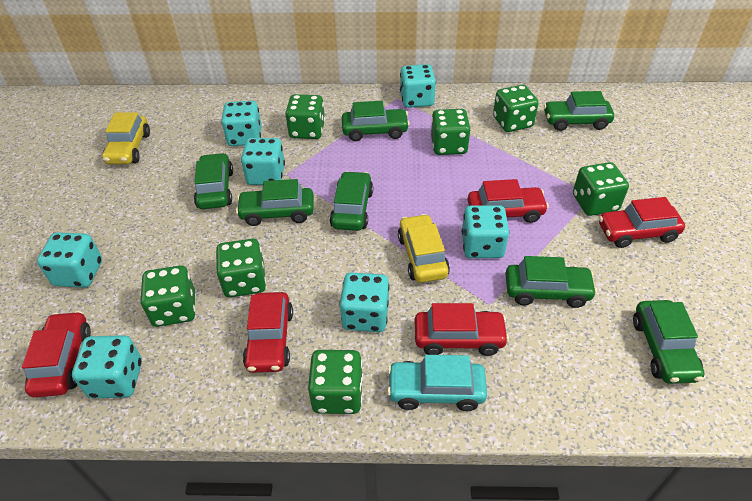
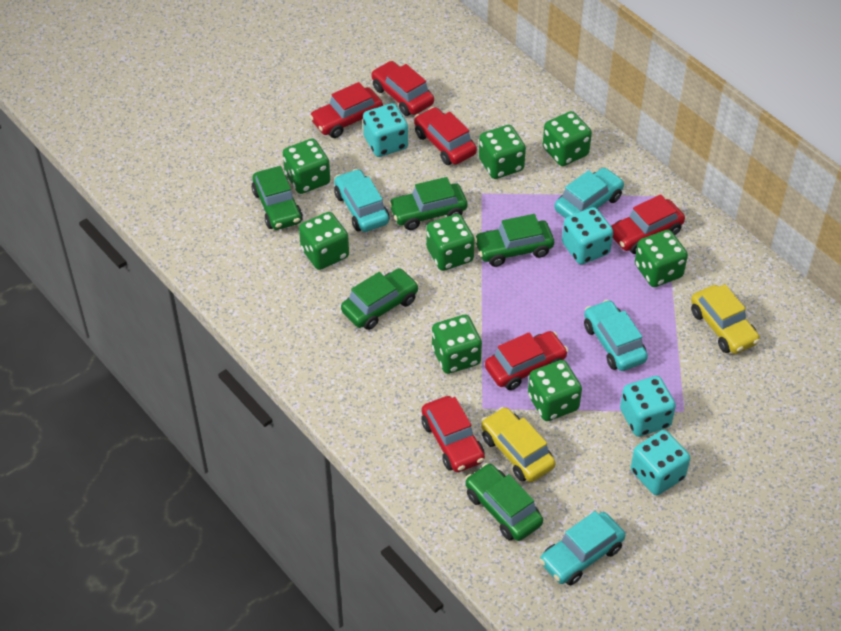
green car: [194,153,233,209] [236,179,314,226] [330,171,373,231] [342,101,410,141] [505,256,597,308] [544,91,614,131] [633,300,705,384] = 7 -> [252,166,303,230] [341,268,419,330] [388,177,467,230] [465,463,543,541] [474,214,554,267] = 5
green dice: [140,265,195,327] [216,239,266,297] [285,94,325,139] [308,350,363,414] [431,109,471,155] [493,85,539,132] [573,162,629,216] = 7 -> [283,138,330,194] [299,212,349,270] [426,214,475,271] [432,315,482,374] [479,125,526,179] [528,360,582,421] [543,111,592,166] [635,230,688,287] = 8
red car: [22,311,91,398] [243,292,293,373] [415,303,509,356] [467,179,549,223] [599,197,685,248] = 5 -> [309,82,383,138] [371,61,434,116] [414,107,477,165] [421,396,485,472] [485,331,568,390] [611,194,685,254] = 6
turquoise car: [387,355,487,411] = 1 -> [334,169,389,232] [539,511,625,586] [554,168,625,218] [584,300,648,371] = 4
turquoise dice: [37,232,102,288] [72,335,142,398] [221,101,262,146] [241,138,285,185] [339,272,389,332] [400,64,436,108] [462,205,509,258] = 7 -> [363,103,408,157] [562,207,613,265] [620,376,676,437] [631,430,690,495] = 4

